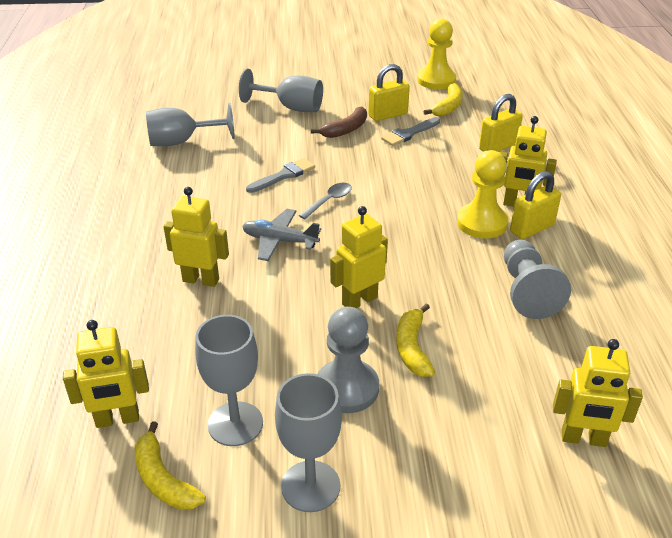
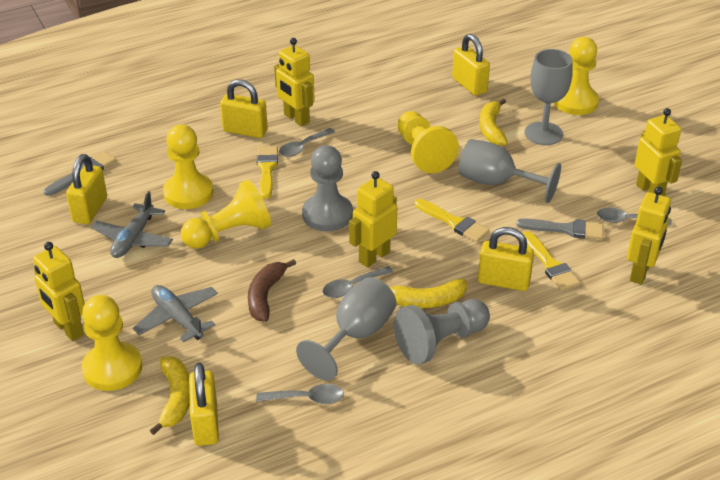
grey goblet: [146,103,235,146] [195,315,263,446] [239,69,323,112] [275,373,342,512] = 4 -> [296,277,396,381] [459,139,561,203] [525,49,573,145] = 3
grey plane: [242,209,321,261] = 1 -> [91,191,173,258] [133,285,218,342] = 2
grey spoon: [299,183,352,219] = 1 -> [256,384,344,404] [279,128,335,157] [322,266,393,298] [597,208,672,225] = 4
yellow brush: none = 0 -> [257,146,278,199] [415,199,490,242] [523,231,580,291] = 3
yellow padlock: [368,64,410,121] [479,94,523,152] [510,171,561,239] = 3 -> [66,154,107,224] [189,363,219,446] [220,79,268,138] [452,34,490,96] [478,227,534,291] = 5
yellow pawn: [417,19,456,89] [457,150,509,239] = 2 -> [82,295,142,391] [163,124,214,209] [181,180,271,249] [397,111,459,173] [554,37,599,115] = 5

